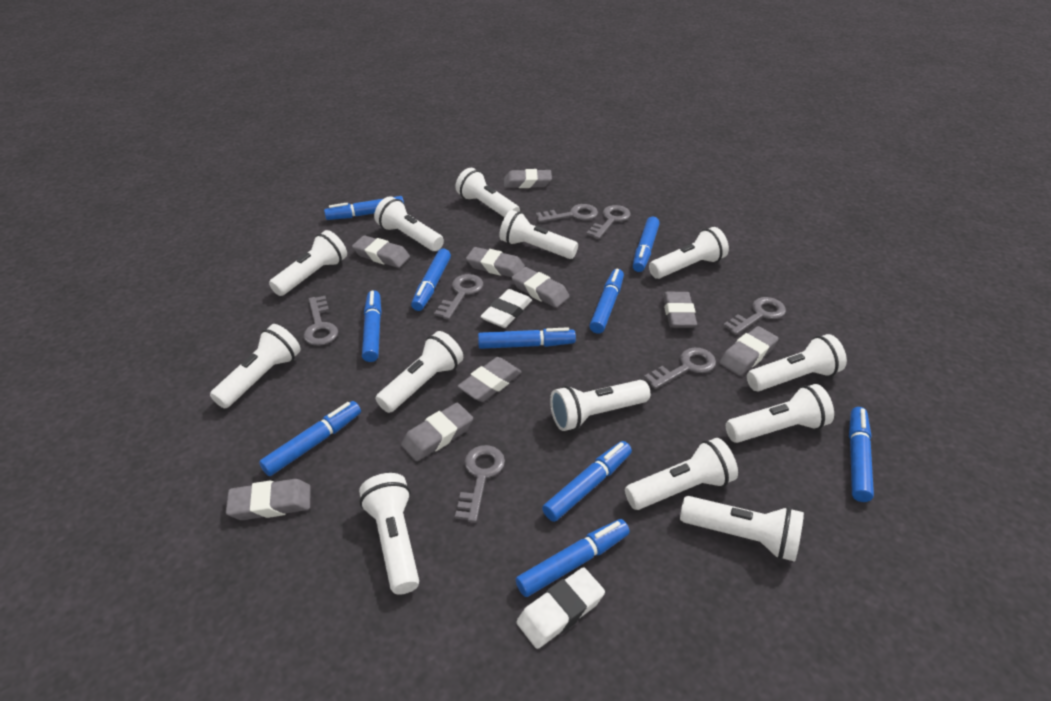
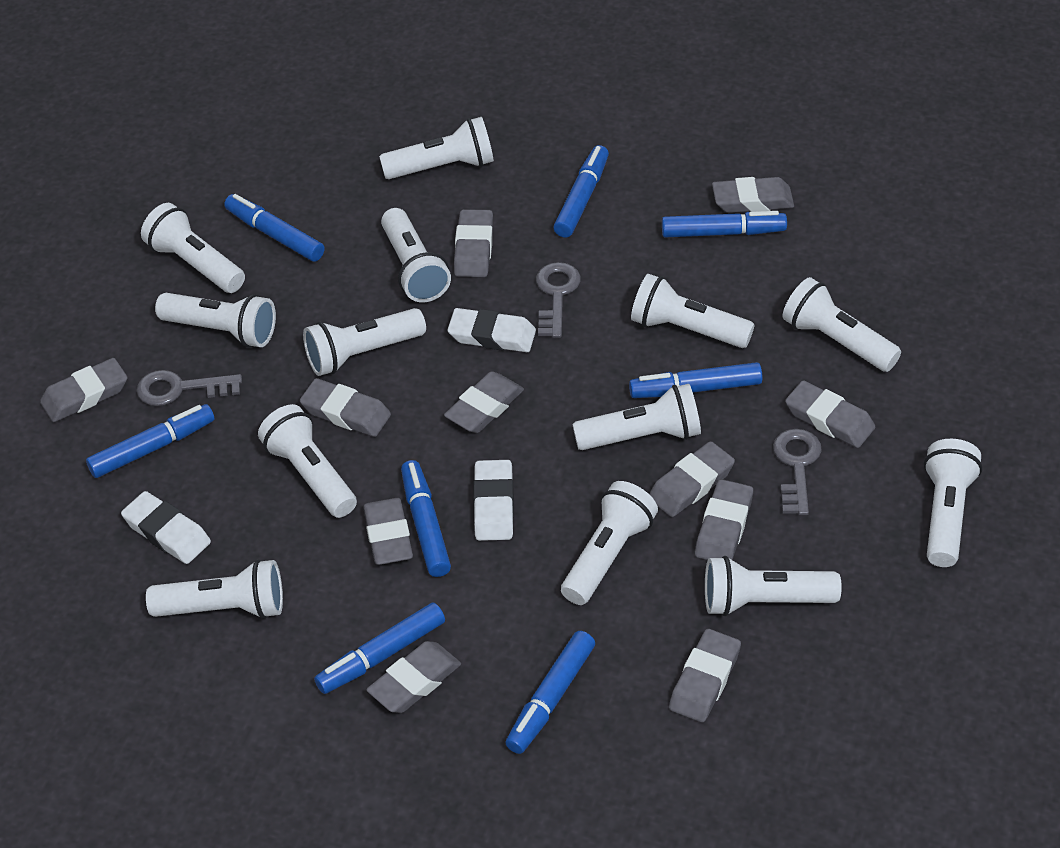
blue marker: [259,401,361,476] [324,196,404,220] [362,290,382,362] [411,249,451,311] [478,327,576,349] [515,519,630,597] [542,441,632,522] [589,269,624,334] [633,217,660,272] [849,407,874,502] = 10 -> [86,404,214,478] [224,194,325,262] [314,602,445,694] [401,460,451,577] [506,631,595,754] [553,145,609,238] [629,362,763,398] [662,211,787,238] = 8
grey eraser: [226,479,311,520] [352,235,410,268] [401,403,473,461] [457,357,522,402] [466,247,525,277] [504,169,552,188] [511,267,570,308] [663,292,697,328] [719,326,779,376] = 9 -> [40,358,127,422] [300,378,391,437] [363,498,413,565] [366,641,461,713] [444,371,524,433] [454,209,493,277] [649,441,735,517] [669,629,741,722] [695,479,753,560] [712,177,794,213] [785,380,875,448] = 11
grey key: [304,296,338,346] [434,274,483,320] [455,445,505,523] [536,204,598,223] [586,205,631,239] [644,348,716,389] [723,297,786,335] = 7 -> [137,370,242,406] [536,262,581,338] [773,429,822,515] = 3
white eraser: [480,289,532,328] [517,567,605,649] = 2 -> [121,491,211,564] [448,308,536,352] [473,460,514,541] = 3

